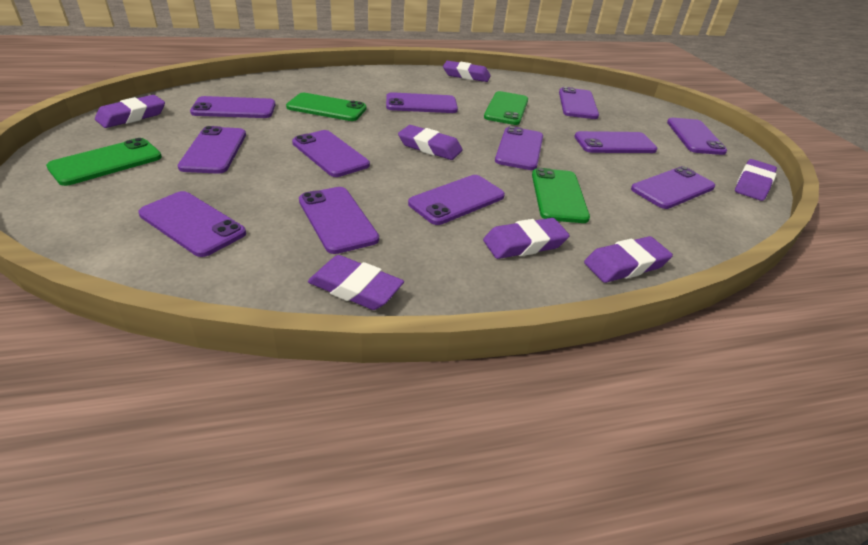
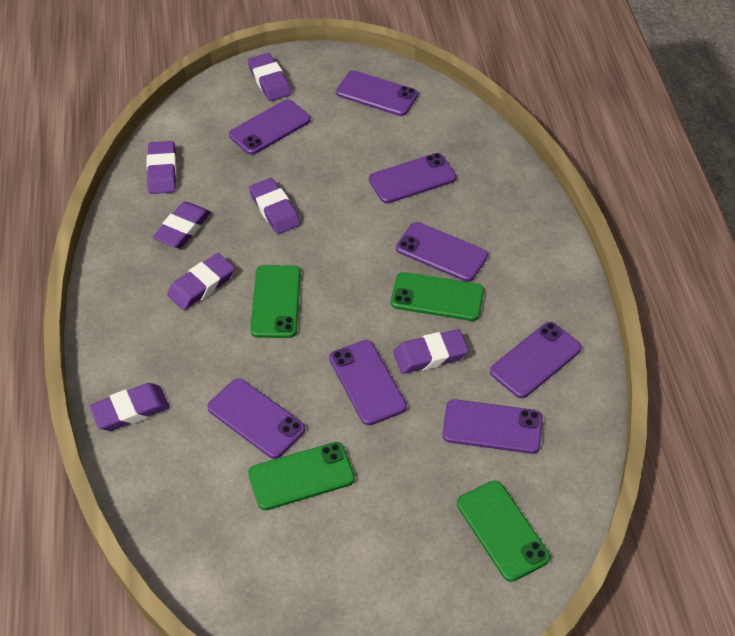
purple phone: [138,191,246,257] [178,126,246,174] [190,96,275,118] [292,130,370,177] [299,187,379,254] [386,92,458,113] [408,175,505,225] [495,126,543,170] [559,87,599,119] [574,131,657,153] [631,166,715,209] [667,118,727,155] = 12 -> [207,378,305,459] [229,99,311,155] [329,340,407,425] [336,71,418,116] [369,153,456,204] [396,222,488,282] [442,399,543,454] [490,322,582,398] = 8

